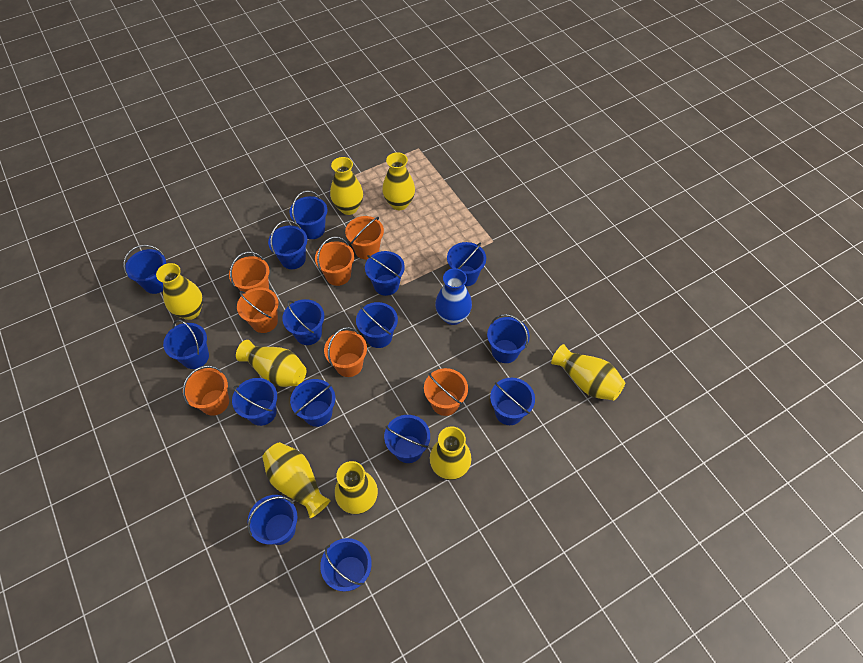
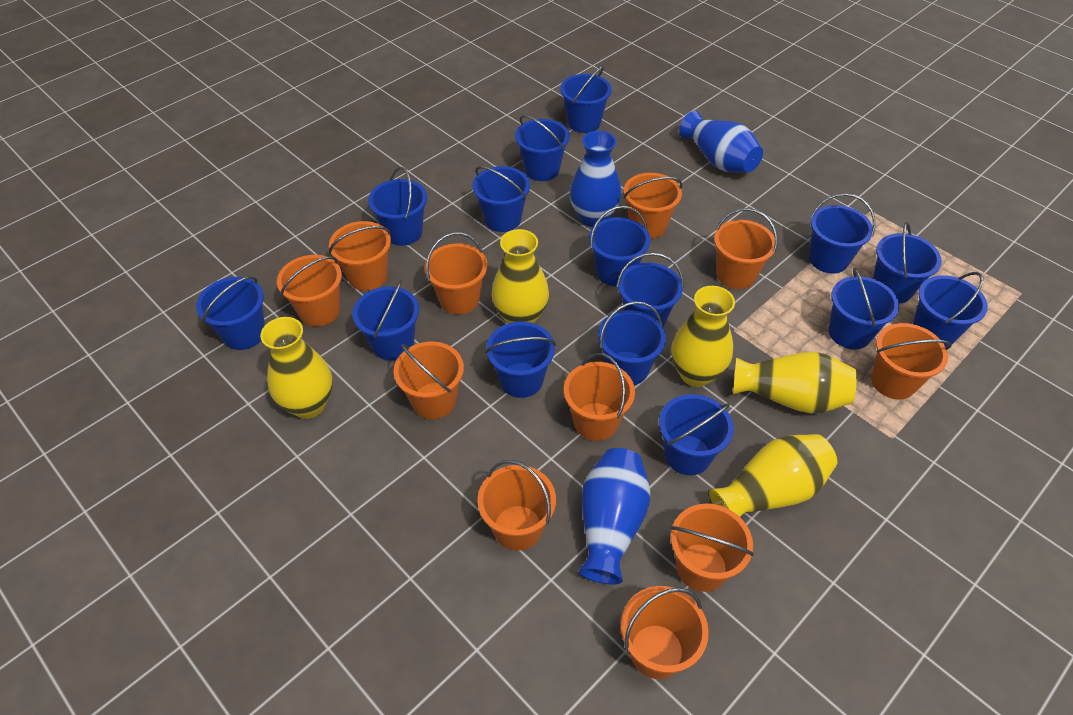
blue vase: [435,268,472,325] = 1 -> [570,131,621,227] [579,448,650,585] [679,111,763,172] = 3
orange bucket: [183,365,229,416] [229,252,269,294] [237,287,279,333] [315,236,354,286] [324,327,367,377] [345,216,384,260] [424,368,468,416] = 7 -> [277,255,342,327] [329,221,391,291] [393,342,464,419] [424,232,488,315] [477,460,556,551] [564,353,635,441] [621,586,709,679] [623,173,683,239] [670,504,754,592] [714,208,778,289] [871,323,952,400] = 11
yellow vase: [156,263,203,320] [236,340,306,387] [262,442,331,518] [330,157,363,215] [335,461,378,515] [382,152,415,210] [430,427,472,480] [551,344,625,400] = 8 -> [260,317,333,419] [492,229,549,324] [671,286,735,387] [709,434,837,517] [733,352,857,414] = 5

